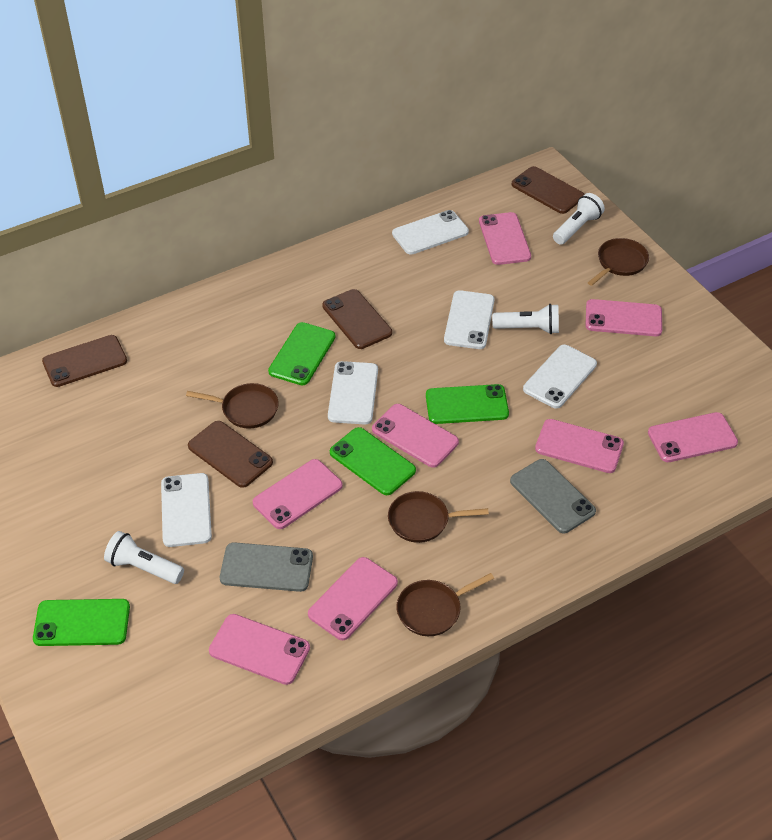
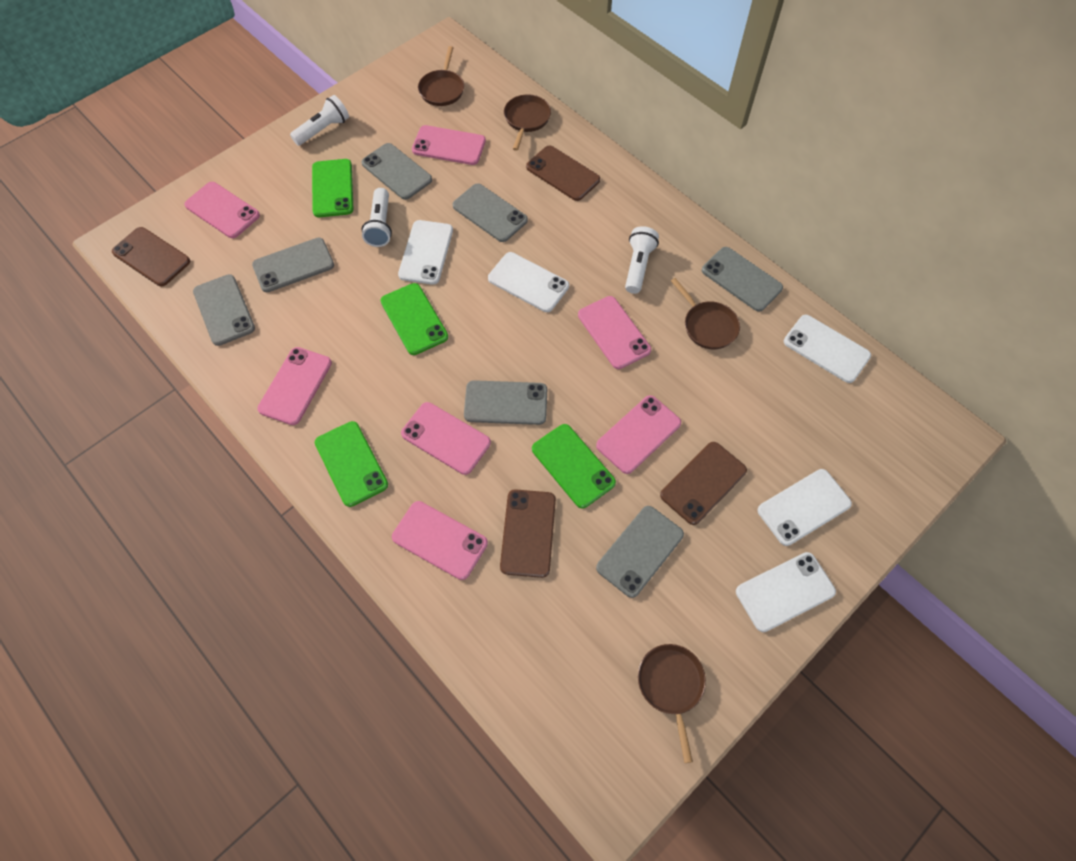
grey phone: [220,542,313,592] [510,459,596,533] = 2 -> [193,274,255,346] [252,238,334,292] [361,143,432,200] [452,183,528,242] [464,380,547,425] [596,506,684,598] [702,247,783,312] = 7
pink phone: [209,614,310,685] [253,459,343,529] [308,557,398,640] [372,404,459,468] [479,212,531,265] [535,419,624,473] [585,299,662,336] [648,412,738,462] = 8 -> [184,182,260,238] [257,347,332,425] [392,501,488,580] [401,402,491,475] [412,125,486,165] [578,296,651,369] [596,395,681,474] = 7

